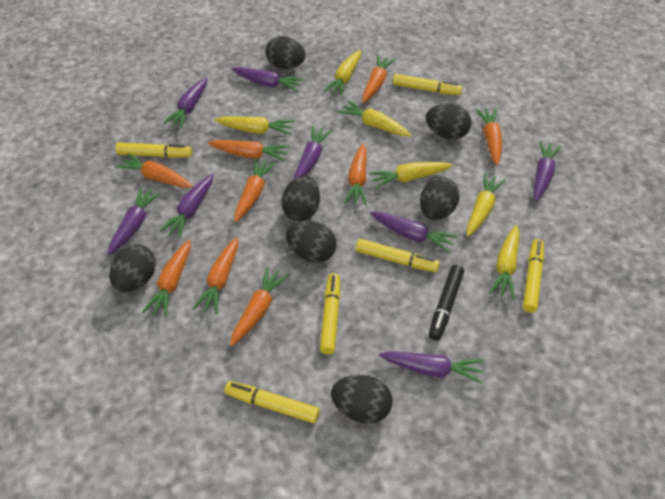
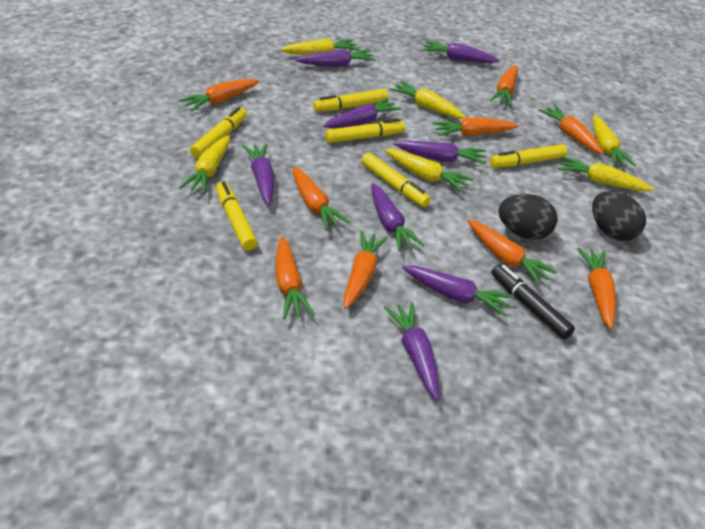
black egg: [109,244,156,292] [266,36,306,69] [281,175,320,221] [286,221,337,263] [331,375,393,424] [420,177,460,220] [426,104,472,140] = 7 -> [498,194,558,240] [592,191,646,241] = 2

